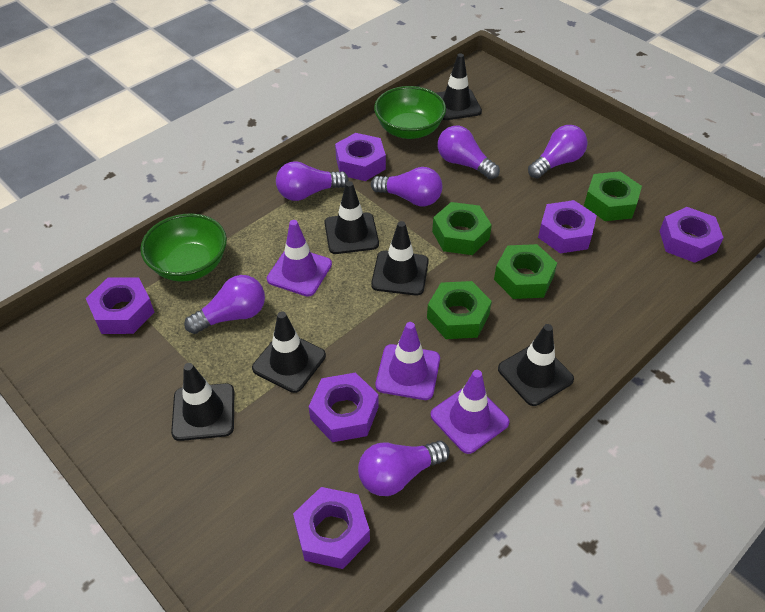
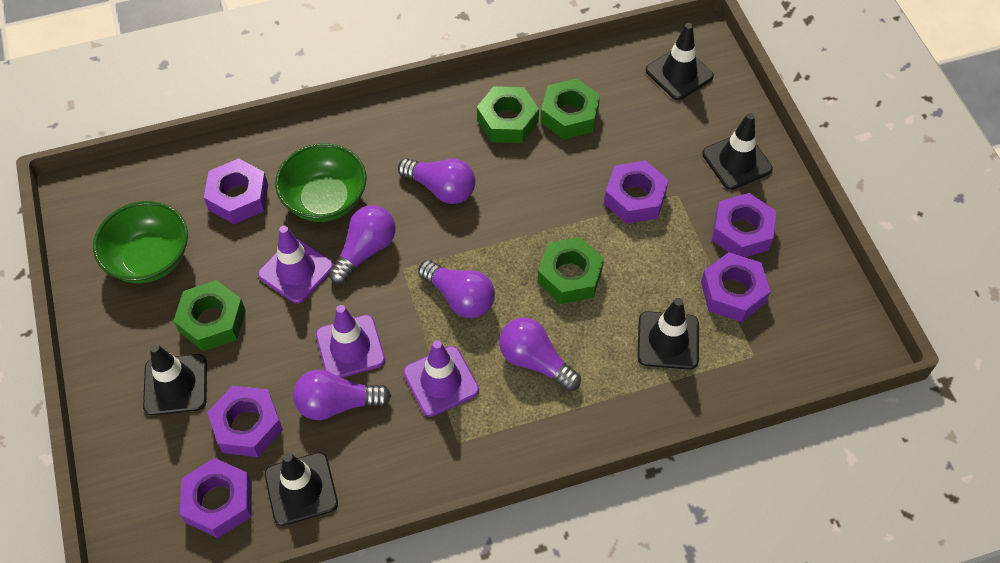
black traffic cone: [171,363,234,441] [252,311,326,393] [324,181,379,254] [371,221,429,296] [437,53,482,120] [498,324,574,406] = 6 -> [143,344,207,416] [265,452,338,526] [637,298,699,370] [646,23,714,100] [702,113,773,190] = 5
purple light bulb: [184,275,265,334] [276,161,349,201] [358,441,450,496] [371,167,443,206] [438,126,500,179] [528,125,588,179] = 6 -> [293,370,391,420] [329,205,395,284] [398,158,475,204] [418,260,495,318] [499,318,581,391] = 5

